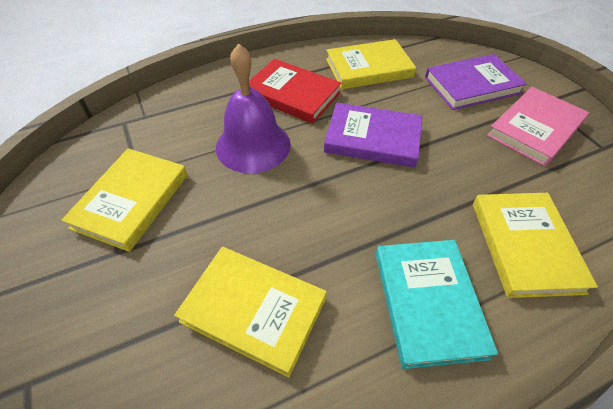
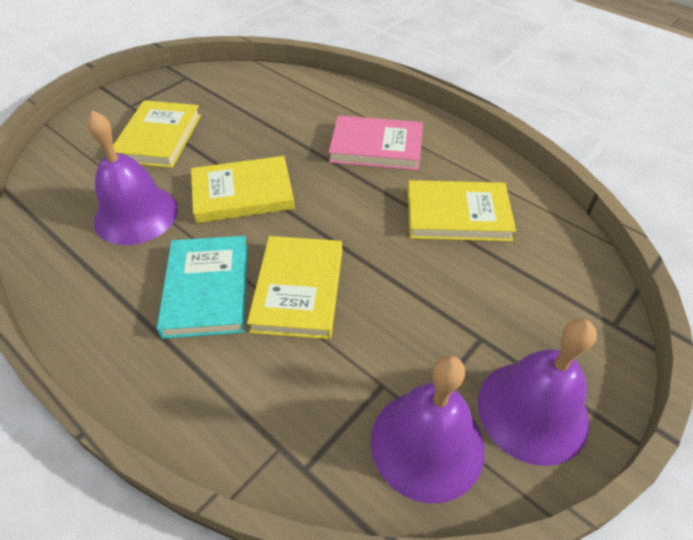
purple bell: [216,43,291,173] = 1 -> [87,110,178,245] [371,355,485,504] [478,319,597,466] = 3
purple book: [324,103,422,168] [425,54,527,110] = 2 -> none = 0
red book: [249,59,341,124] = 1 -> none = 0

